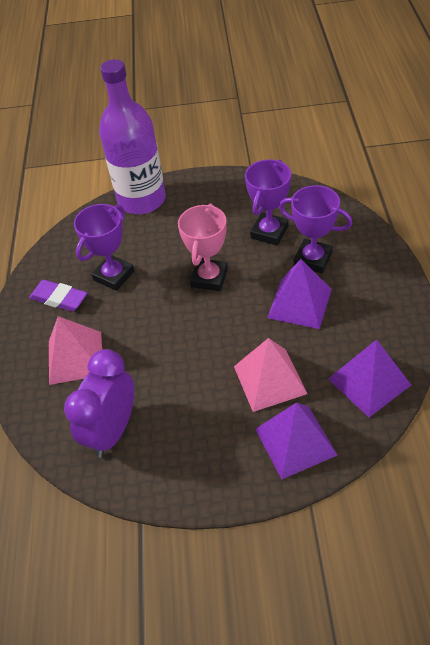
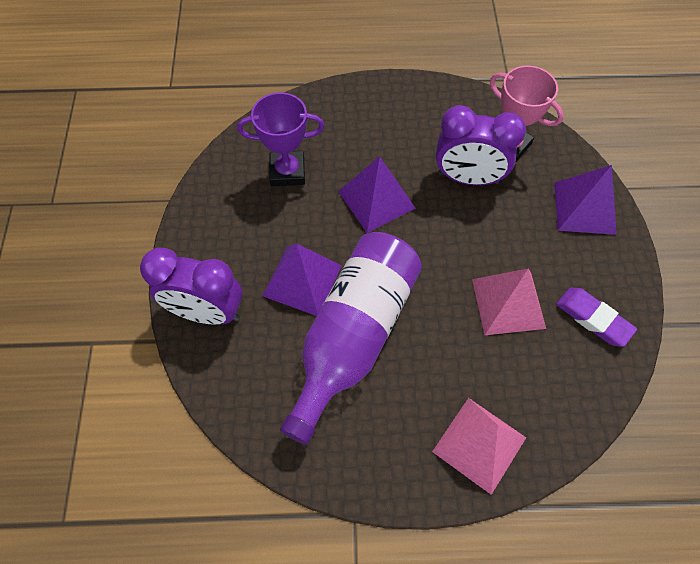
purple clock: [64,349,134,458] = 1 -> [140,248,243,325] [436,105,526,185] = 2
purple trophy: [74,204,134,291] [245,159,291,245] [279,185,352,274] = 3 -> [237,92,325,186] = 1

